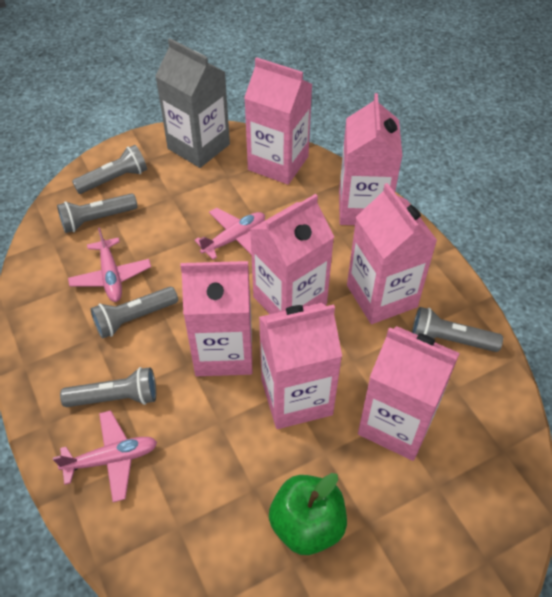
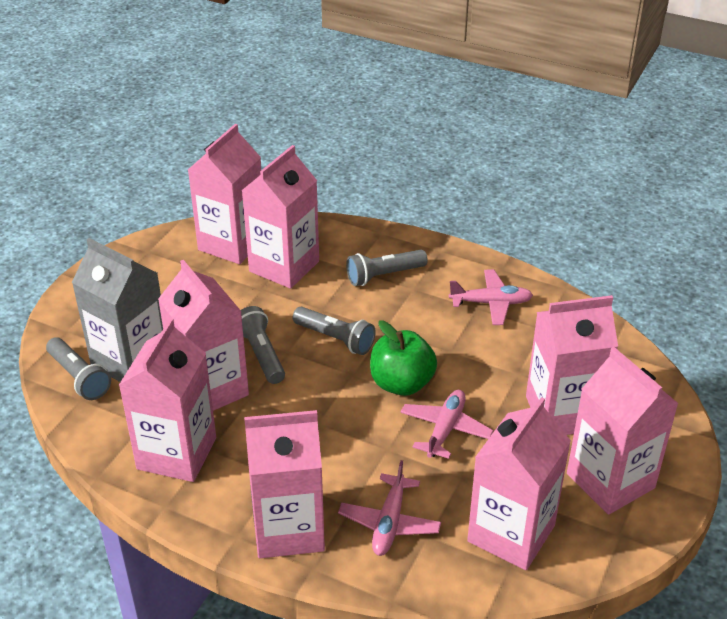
grey flashlight: [57,193,138,233] [60,367,156,407] [72,145,147,194] [90,287,178,339] [412,307,503,352] = 5 -> [46,337,111,400] [241,306,285,384] [293,307,376,355] [346,250,428,286] = 4
pink carton: [180,261,252,376] [244,57,312,185] [250,194,334,314] [259,303,342,429] [339,93,402,225] [347,183,437,324] [358,326,460,461] = 7 -> [119,318,216,482] [158,260,249,411] [188,124,261,264] [241,145,319,289] [244,410,325,558] [467,397,571,570] [526,295,618,435] [567,347,679,515] = 8

